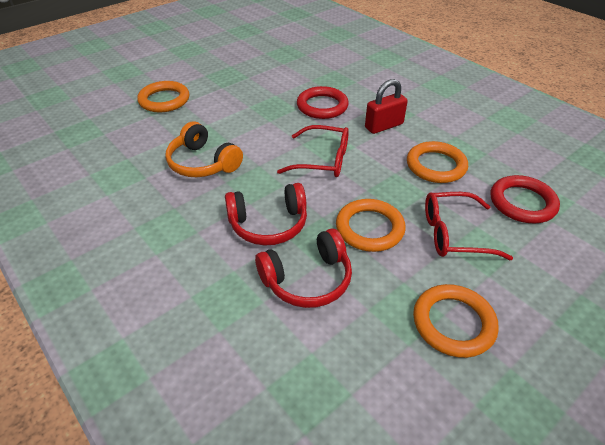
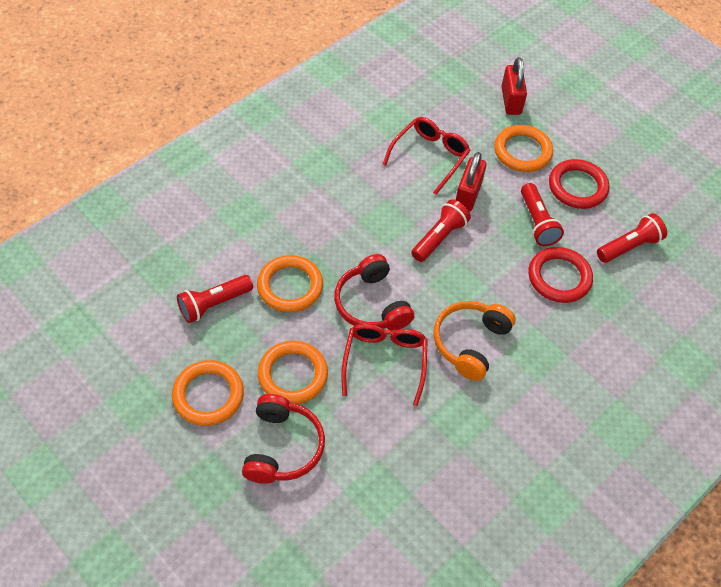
red flashlight: none = 0 -> [177,275,253,323] [411,199,471,262] [521,183,564,246] [597,213,667,263] = 4
red padlock: [365,79,408,134] = 1 -> [456,152,487,212] [501,57,527,115] = 2

